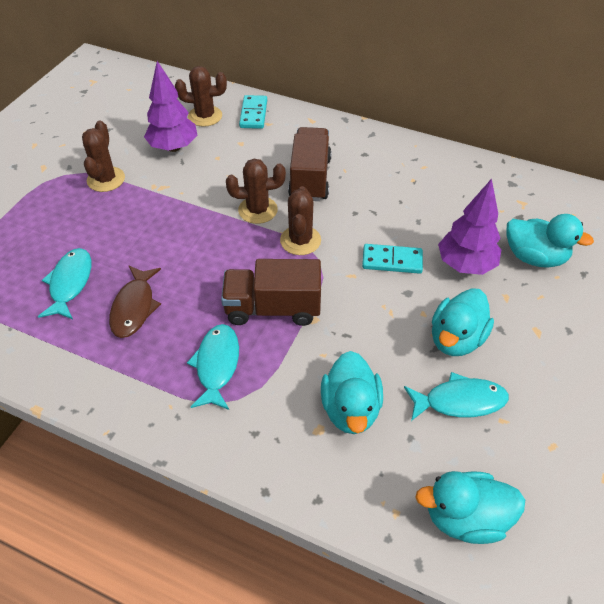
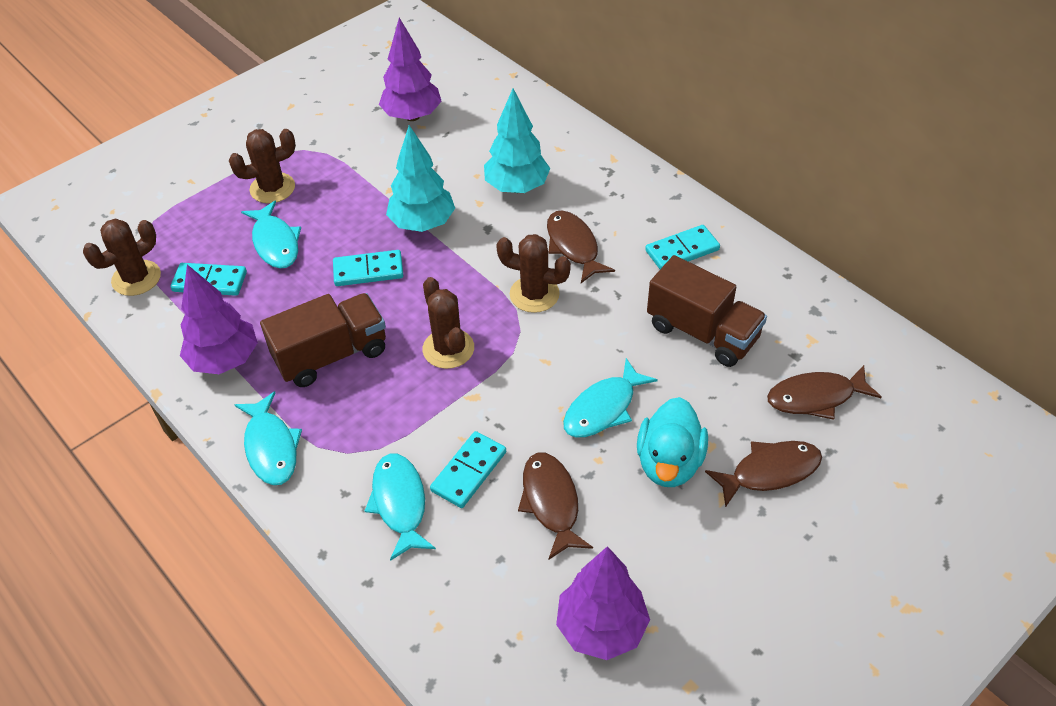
brown fish: [109,266,161,338] = 1 -> [518,453,593,560] [547,211,615,283] [705,441,822,508] [767,365,882,420] = 4
purple tree: [144,61,198,152] [438,179,501,275] = 2 -> [180,265,258,374] [379,18,442,121] [556,546,650,660] = 3
turquoise domino: [239,95,267,129] [362,244,423,274] = 2 -> [170,263,247,296] [333,250,403,286] [430,431,506,508] [645,225,720,269] = 4
turquoise duck: [321,351,383,434] [415,471,525,544] [432,288,494,356] [507,214,594,268] = 4 -> [637,397,708,487] = 1
turquoise fish: [38,248,91,319] [187,324,239,410] [404,372,509,421] = 3 -> [234,391,302,485] [241,200,301,269] [365,454,436,561] [563,358,658,437] = 4
turquoise tree: none = 0 -> [386,125,455,232] [484,88,550,193] = 2

